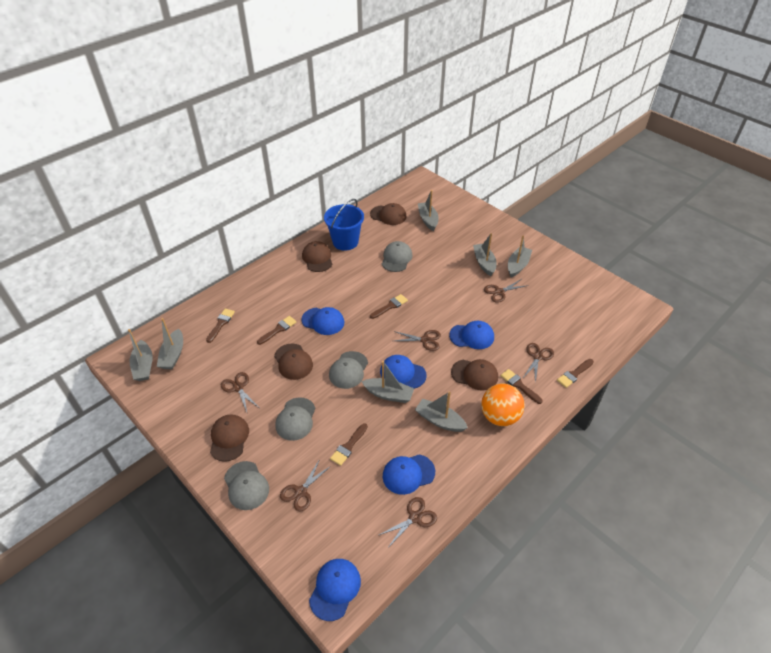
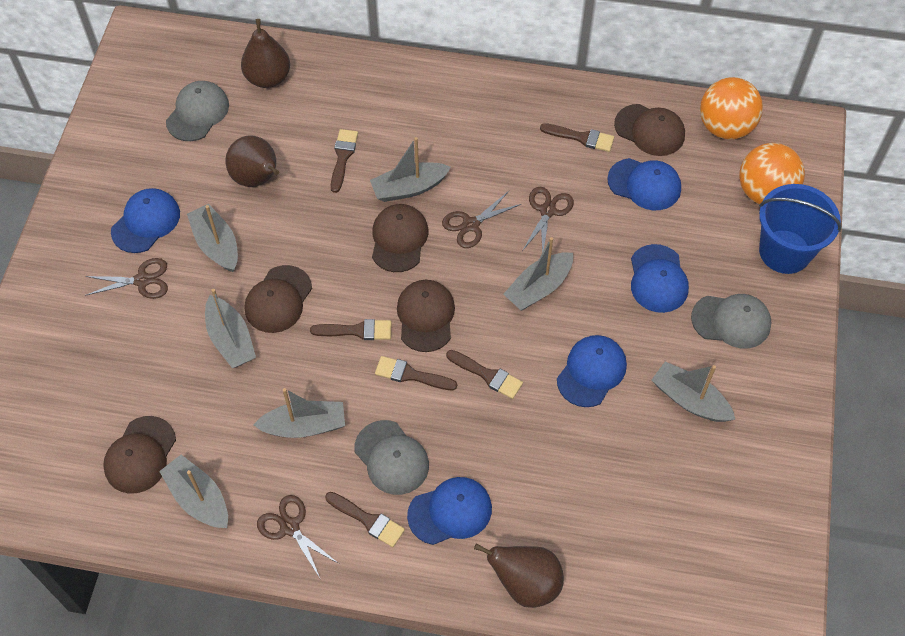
brown pear: none = 0 -> [226,135,279,187] [241,19,290,88] [474,543,564,608] = 3
brown scissors: [221,372,258,412] [280,459,331,511] [379,497,437,546] [394,330,441,351] [484,279,529,303] [523,343,554,382] = 6 -> [85,258,168,299] [257,495,339,578] [442,191,521,248] [522,187,574,253] = 4
grey cap: [224,461,269,510] [275,397,316,441] [329,351,368,389] [382,241,413,272] = 4 -> [166,81,229,141] [355,420,429,495] [691,294,771,348] = 3
orange ball: [481,383,525,426] = 1 -> [700,77,763,140] [739,143,805,204] = 2

